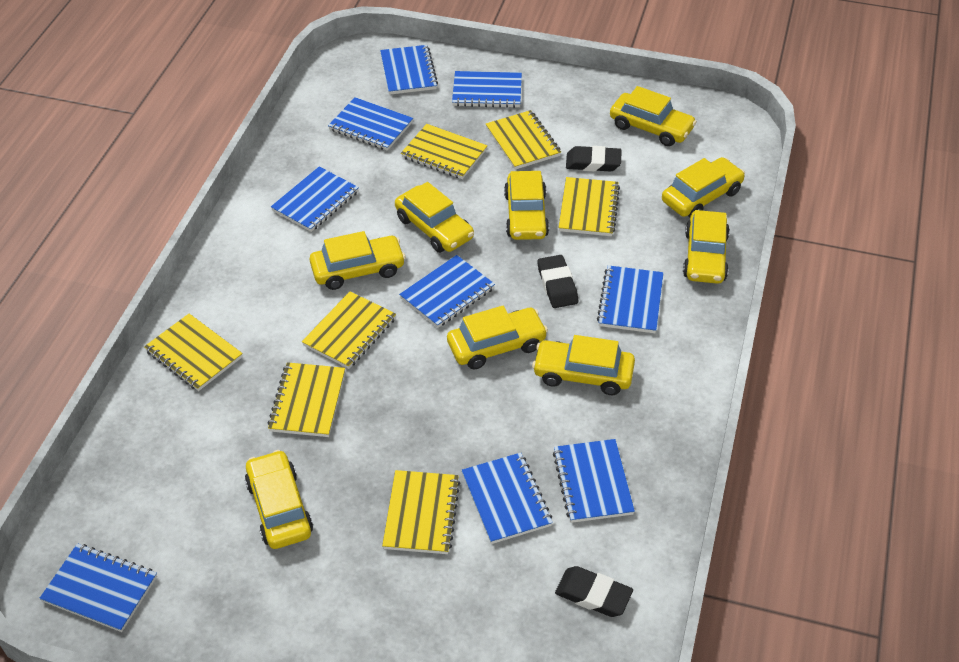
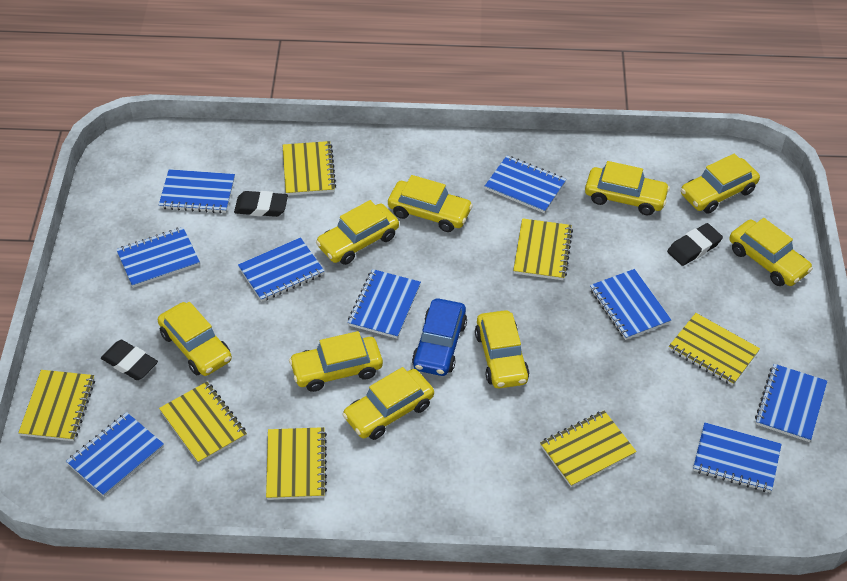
blue car: none = 0 -> [412,298,467,376] = 1

